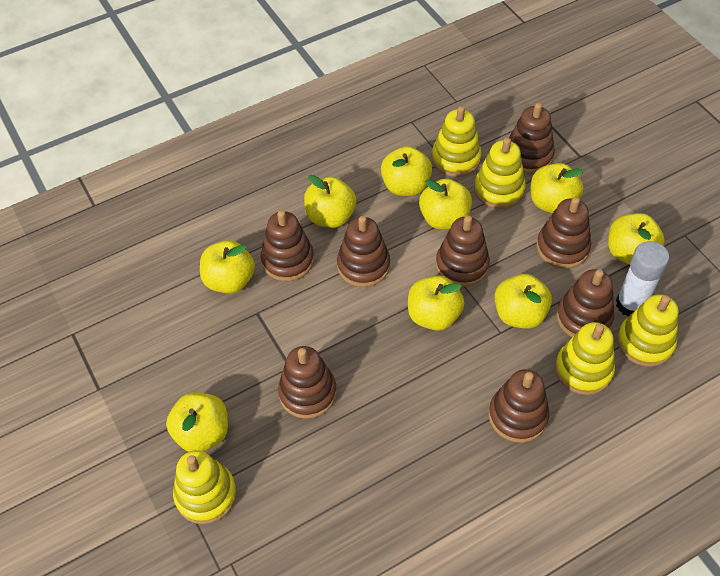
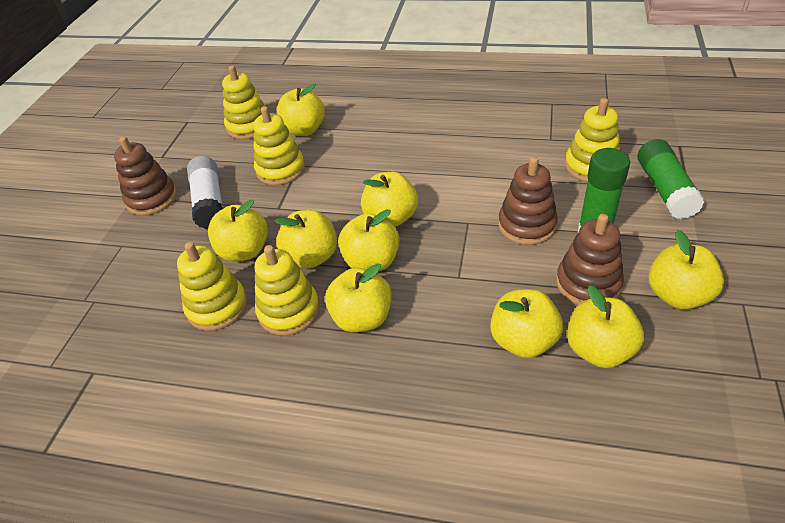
brown stacking toy: [261,210,314,281] [278,346,337,419] [337,216,390,287] [436,215,490,287] [489,369,549,443] [509,103,555,174] [537,197,591,269] [556,269,614,337] = 8 -> [114,136,177,216] [498,157,558,245] [556,214,624,305] = 3
green glue stick: none = 0 -> [578,148,630,233] [638,139,705,219] = 2

